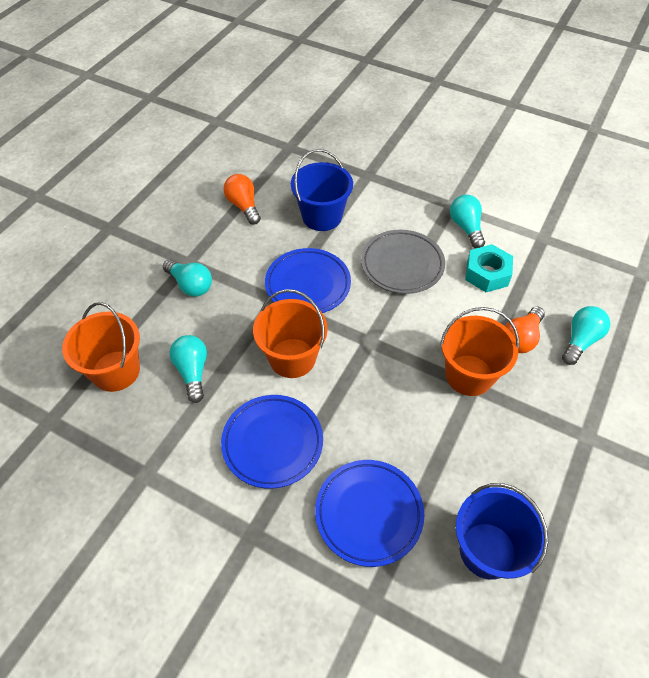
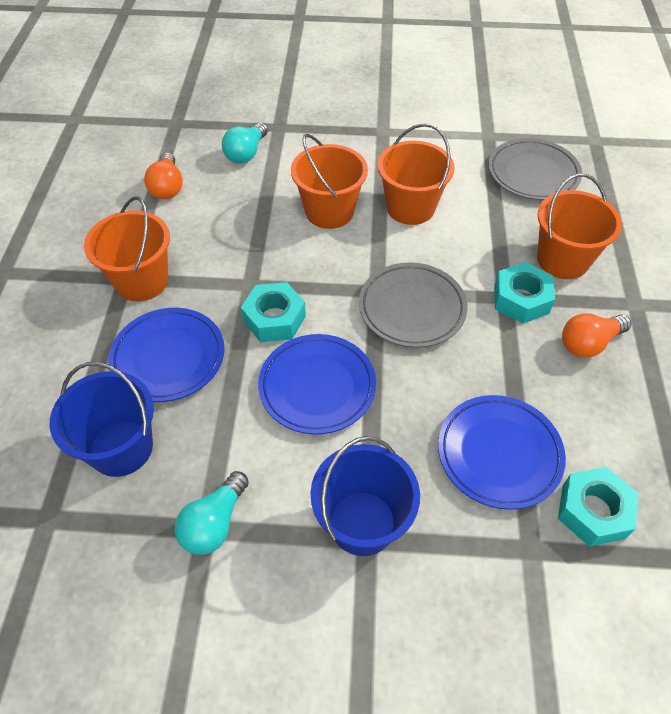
grey plate: [361,230,445,294] = 1 -> [359,262,468,348] [488,138,582,200] = 2
orange bucket: [62,302,140,392] [253,289,328,378] [440,307,519,396] = 3 -> [84,196,170,301] [291,134,368,229] [377,123,454,225] [537,174,622,279] = 4
turquoise light bulb: [163,259,212,297] [169,335,207,403] [450,194,485,249] [562,306,610,365] = 4 -> [175,471,249,555] [222,122,268,164] = 2
turquoise nut: [465,244,513,292] = 1 -> [241,282,306,342] [494,262,555,324] [558,467,639,547] = 3

